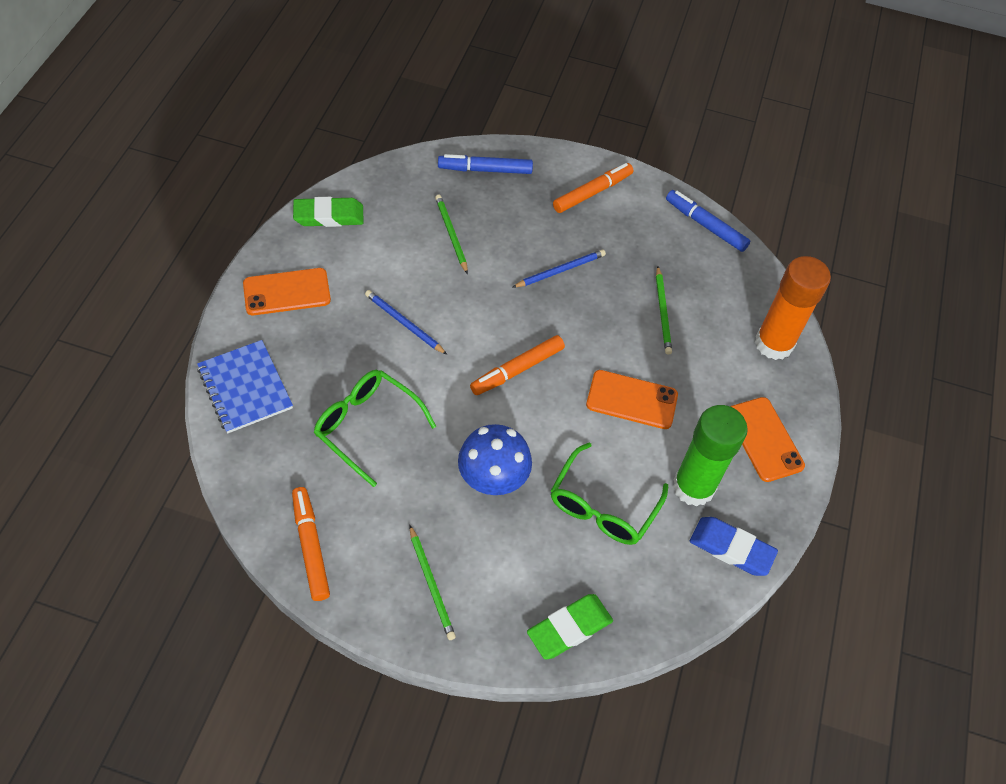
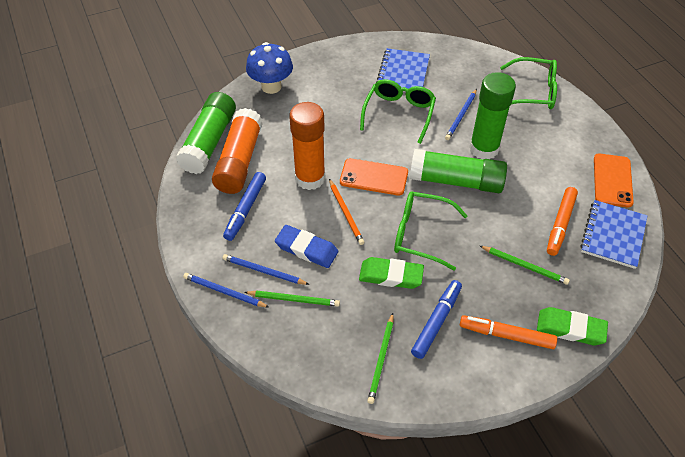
blue notebook: [197,340,293,433] = 1 -> [376,48,430,92] [580,200,648,269] = 2
blue pencil: [365,290,447,355] [513,250,606,287] = 2 -> [183,273,270,308] [222,254,310,285] [445,89,477,140] = 3
green glasses: [314,370,436,487] [551,443,668,545] = 2 -> [360,79,436,144] [394,191,468,271] [500,57,557,109] = 3
green glue stick: [673,405,748,507] = 1 -> [176,92,236,174] [410,149,507,193] [469,72,516,159] = 3
orange glue stick: [755,256,831,360] = 1 -> [212,108,263,194] [289,102,325,190] = 2
orange marker: [292,487,330,601] [470,335,565,395] [553,163,633,213] = 3 -> [460,315,557,349] [547,187,578,256] = 2
orange pencil: none = 0 -> [329,179,365,245] = 1
orange phone: [243,268,331,315] [586,370,678,429] [730,397,805,482] = 3 -> [340,158,408,196] [594,153,634,207] = 2

